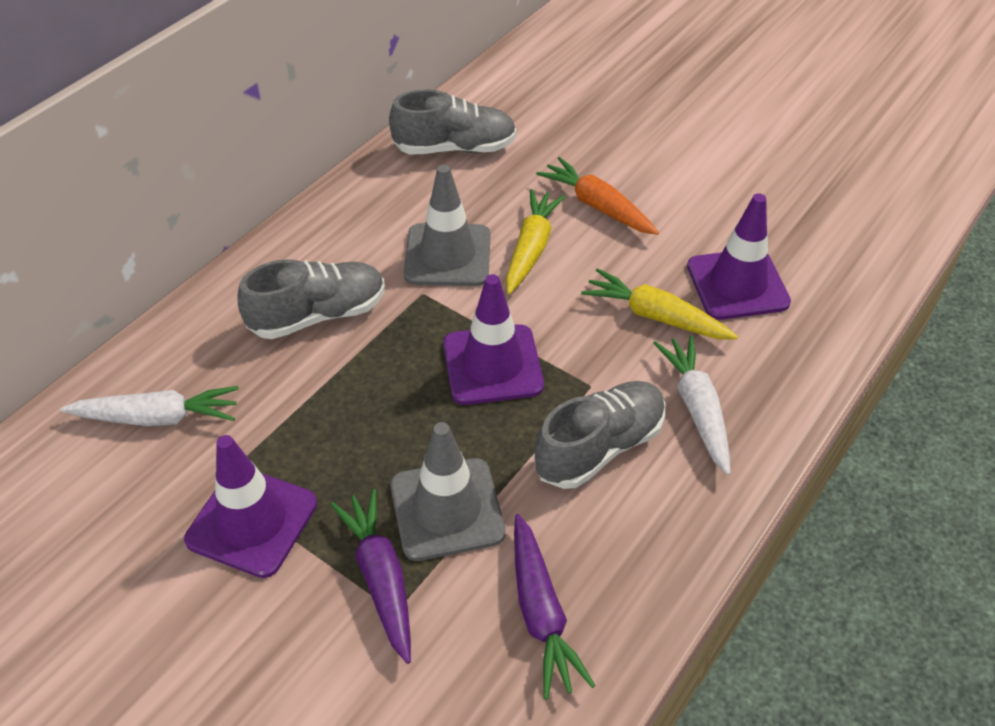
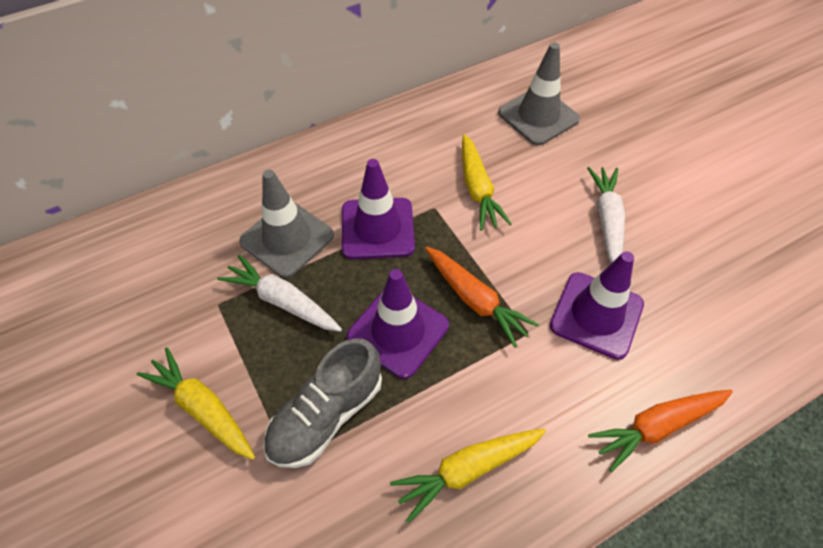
grey shoe: [237,259,385,339] [389,89,517,154] [534,381,665,489] = 3 -> [263,338,382,468] = 1
orange carrot: [536,157,659,235] = 1 -> [425,247,539,347] [588,390,733,472] = 2
purple carrot: [330,489,411,664] [514,514,596,699] = 2 -> none = 0
yellow carrot: [506,189,566,294] [581,268,738,340] = 2 -> [137,347,255,460] [390,428,546,522] [462,134,512,231] = 3

